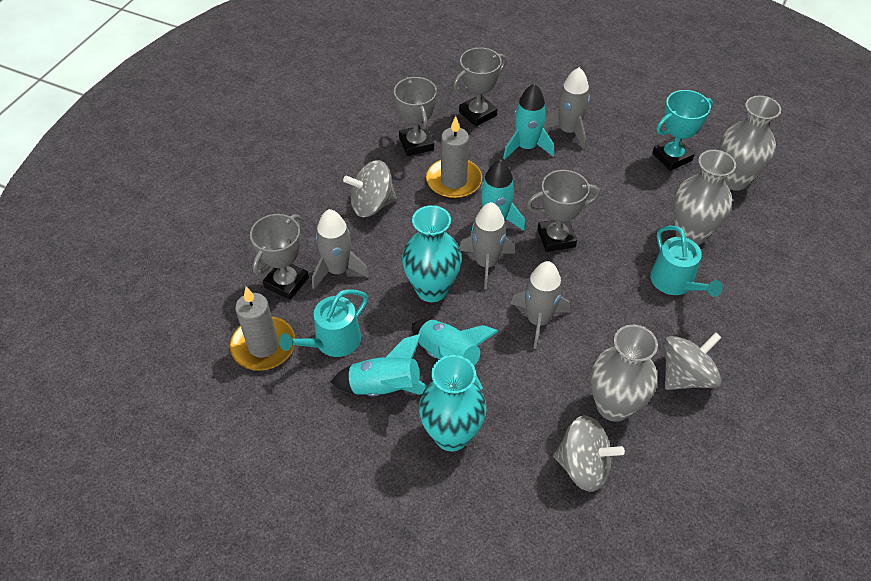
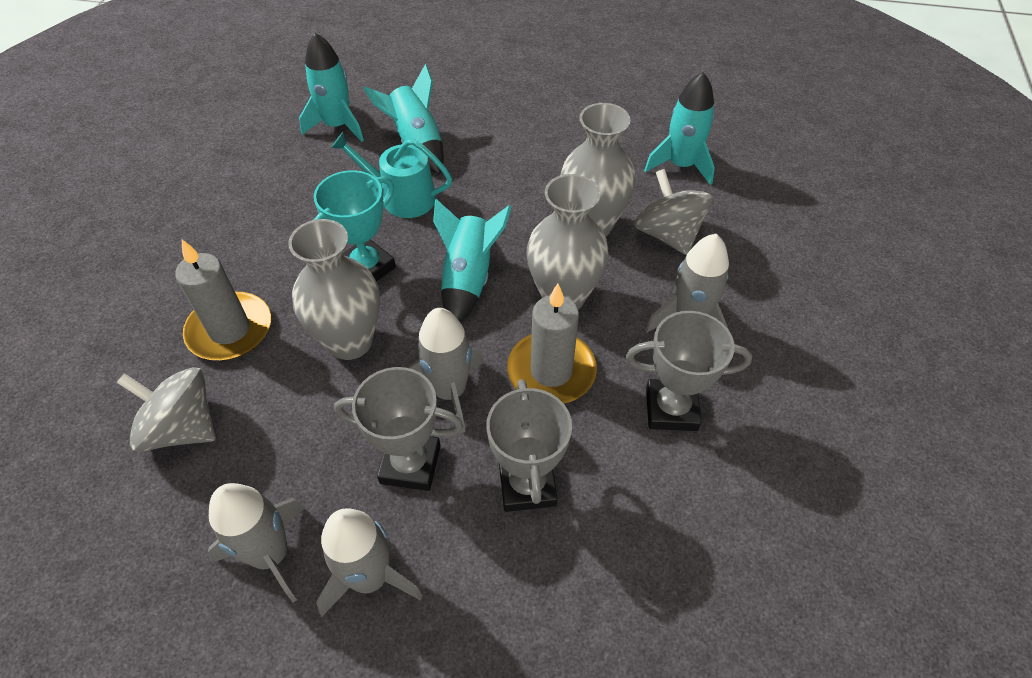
grey spinning top: [343,160,397,217] [553,416,625,492] [664,332,722,390] = 3 -> [116,367,216,452] [634,169,714,255] = 2
grey trophy: [250,214,309,300] [394,77,437,156] [453,48,506,127] [527,170,600,252] = 4 -> [334,367,463,491] [486,379,572,512] [626,311,752,431] = 3
turquoise vase: [402,205,462,302] [419,355,487,451] = 2 -> none = 0
turquoise watering can: [279,289,368,357] [650,226,723,297] = 2 -> [331,132,452,218] = 1

